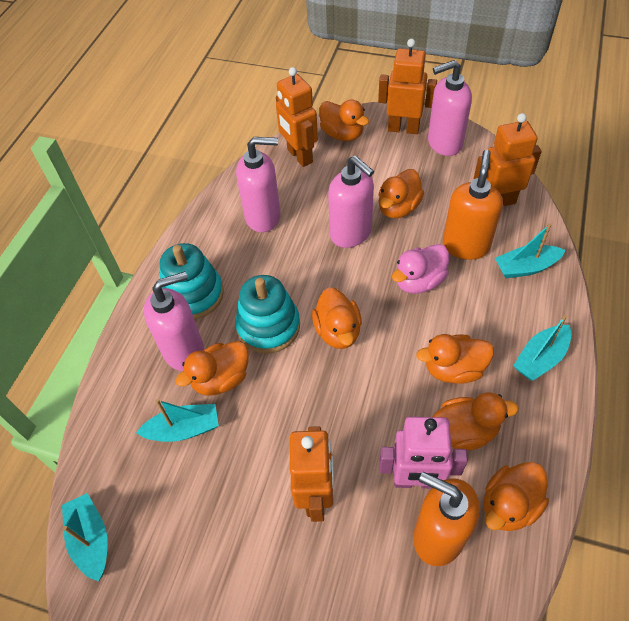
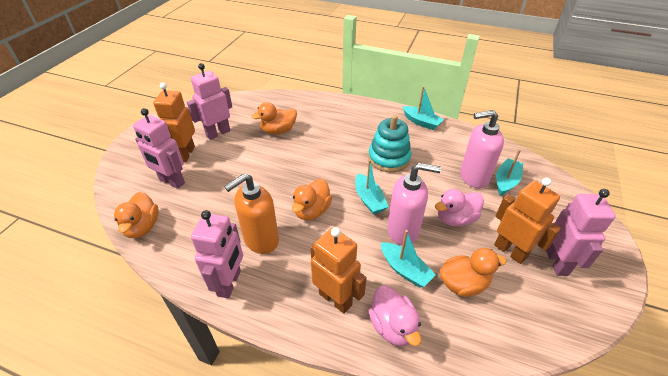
orange duck: [175,341,249,396] [312,287,362,349] [319,99,369,141] [378,169,424,218] [416,334,494,384] [432,393,519,451] [484,462,549,531] = 7 -> [114,192,159,238] [252,102,297,134] [292,179,332,220] [440,248,507,297] = 4
orange robot: [276,67,318,167] [290,426,334,522] [378,39,437,134] [474,113,542,206] = 4 -> [153,83,195,162] [310,227,367,314] [494,178,561,264] = 3
orange soap dispenser: [413,472,480,566] [443,150,503,260] = 2 -> [224,173,279,254] = 1
pink duck: [392,244,449,294] = 1 -> [369,286,421,347] [435,189,484,226] = 2
pink robot: [379,417,468,489] = 1 -> [133,108,185,189] [187,63,232,140] [191,210,243,298] [546,189,616,276] = 4
pink soap dispenser: [144,271,204,371] [236,137,281,232] [328,155,374,248] [428,60,472,156] = 4 -> [387,163,441,245] [460,110,504,188] = 2
turquoise stacking toy: [160,243,224,319] [235,275,300,354] = 2 -> [368,115,412,173] = 1

